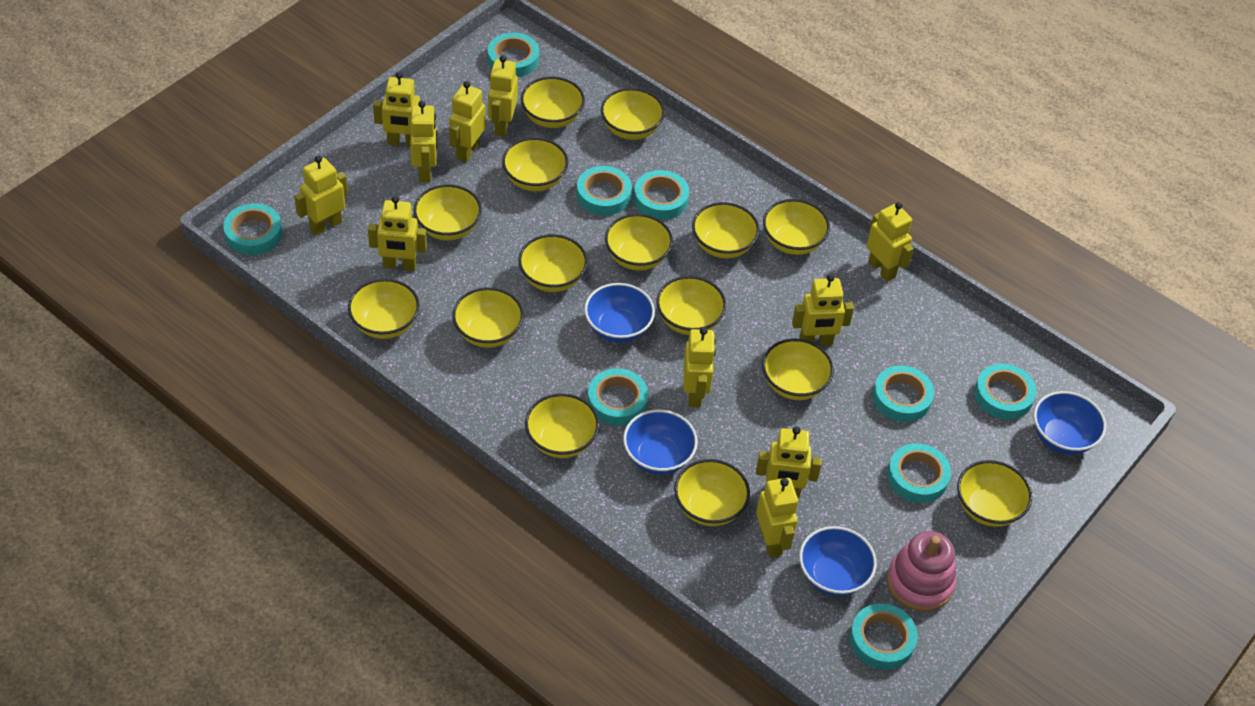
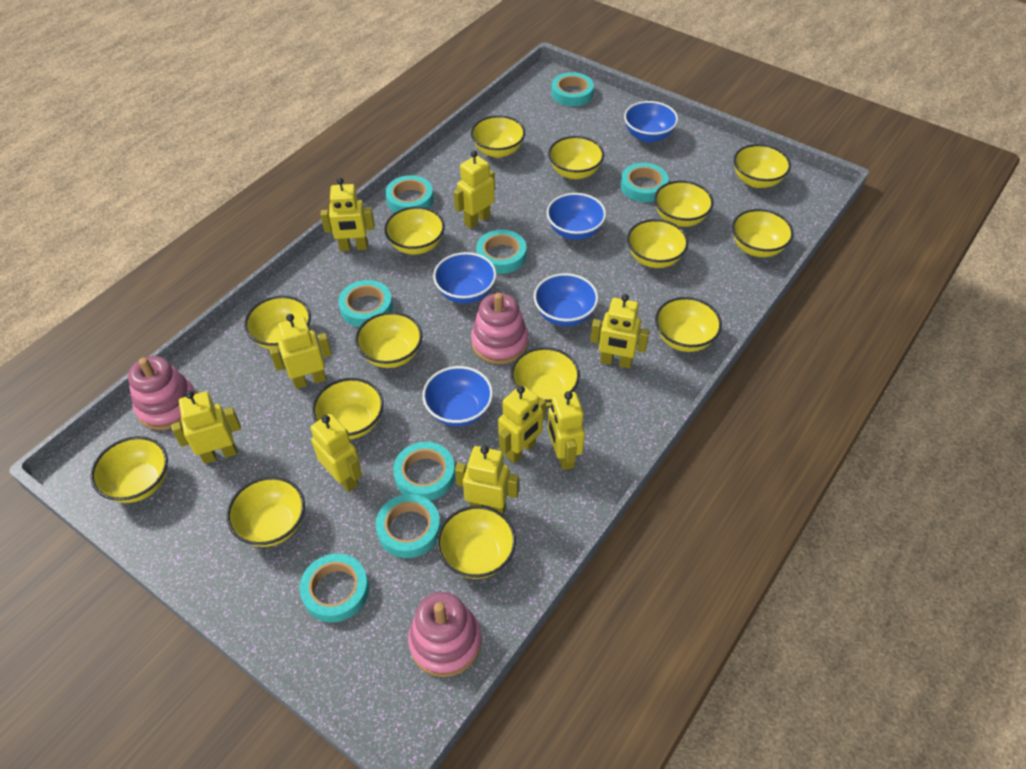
blue bowl: [584,283,655,343] [623,410,698,475] [799,526,877,596] [1034,391,1106,454] = 4 -> [422,366,493,427] [433,252,497,304] [534,273,598,326] [547,193,606,240] [624,101,678,143] = 5
pink stacking toy: [887,531,956,612] = 1 -> [128,356,196,430] [408,592,482,677] [471,293,528,364] = 3
turquoise tape: [223,203,282,255] [488,33,539,77] [577,166,632,215] [588,368,648,426] [634,170,689,220] [850,603,918,670] [873,365,934,422] [887,443,951,503] [974,363,1037,420] = 9 -> [299,553,369,623] [338,280,393,327] [376,494,441,558] [385,175,434,213] [393,442,455,501] [476,230,526,274] [551,72,594,106] [620,163,669,202] = 8
yellow robot: [294,155,348,235] [368,196,427,271] [373,72,420,147] [410,101,437,182] [449,81,486,162] [488,55,518,137] [683,327,716,407] [756,426,822,498] [756,478,798,557] [792,274,854,346] [867,202,914,282] = 11 -> [171,390,241,464] [269,314,332,389] [311,414,362,492] [320,178,375,251] [453,151,495,229] [455,446,519,515] [498,385,546,463] [548,391,585,470] [590,294,649,369] = 9

